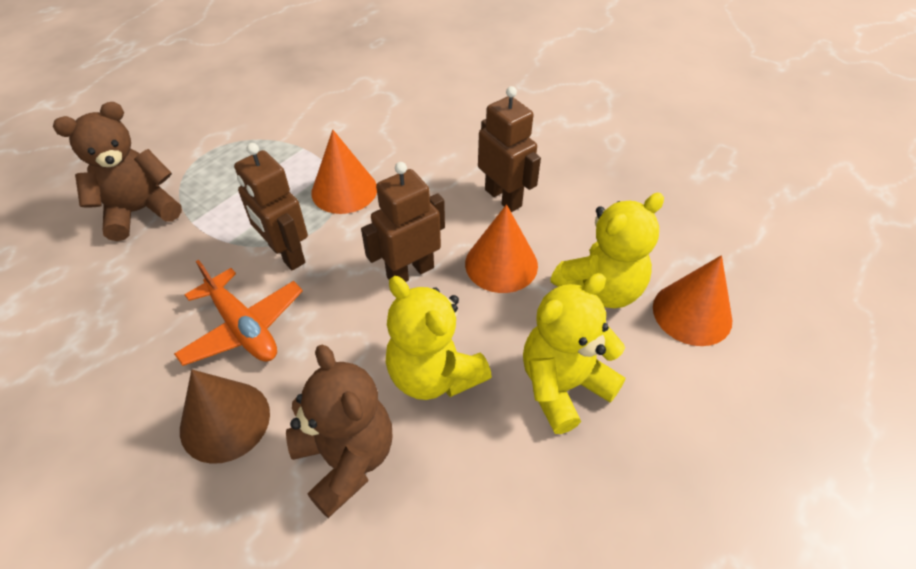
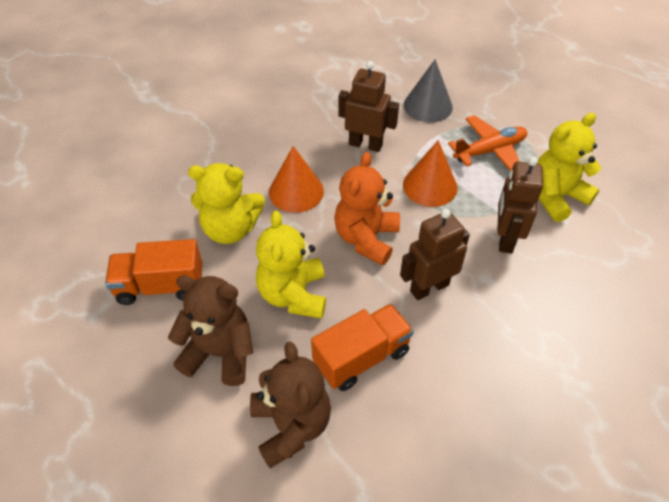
brown cone: [180,370,270,464] = 1 -> none = 0
grey cone: none = 0 -> [404,59,453,122] = 1
orange cone: [311,130,377,214] [465,204,538,293] [653,255,732,346] = 3 -> [269,146,324,213] [403,140,458,207] = 2
orange teddy bear: none = 0 -> [334,152,400,265] = 1
orange truck: none = 0 -> [105,239,202,305] [311,304,414,391] = 2

